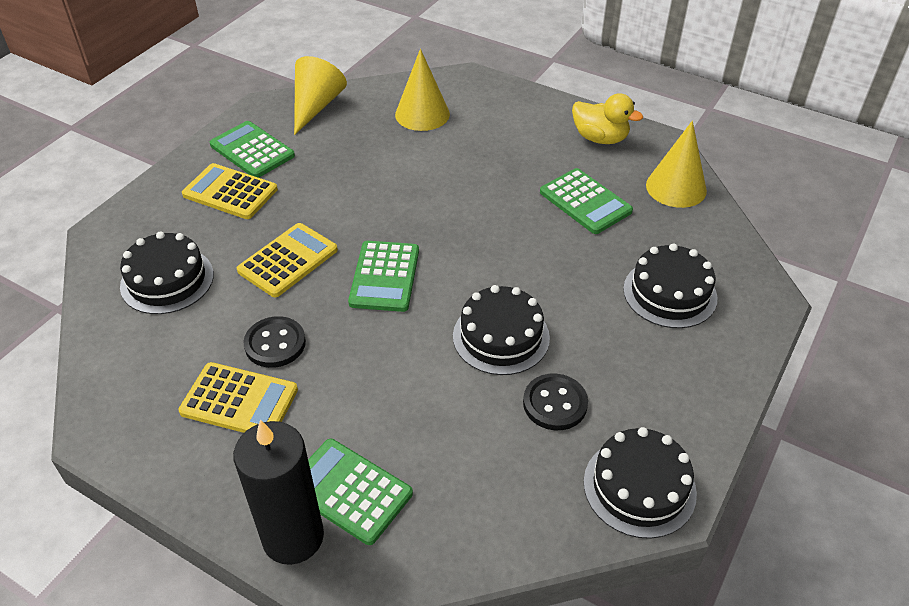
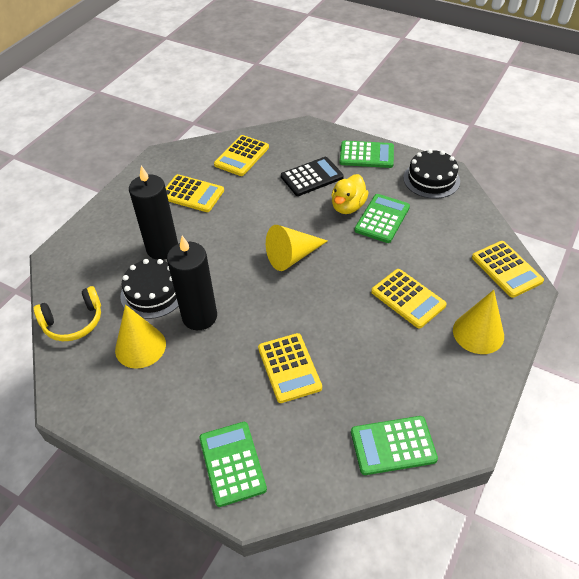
black button: [243,316,306,368] [523,374,588,430] = 2 -> none = 0
black cake: [120,232,214,314] [453,285,550,375] [584,427,697,539] [623,244,717,328] = 4 -> [120,259,179,319] [403,149,460,199] = 2
black calculator: none = 0 -> [281,157,344,196] = 1
black candle: [233,420,324,565] = 1 -> [129,166,178,260] [167,236,217,330] = 2
yellow calculator: [178,362,298,433] [182,163,278,219] [237,223,338,297] = 3 -> [166,174,224,212] [214,135,269,176] [258,333,322,403] [371,269,447,329] [472,241,544,298] = 5
yellow headphones: none = 0 -> [33,286,101,341] = 1

